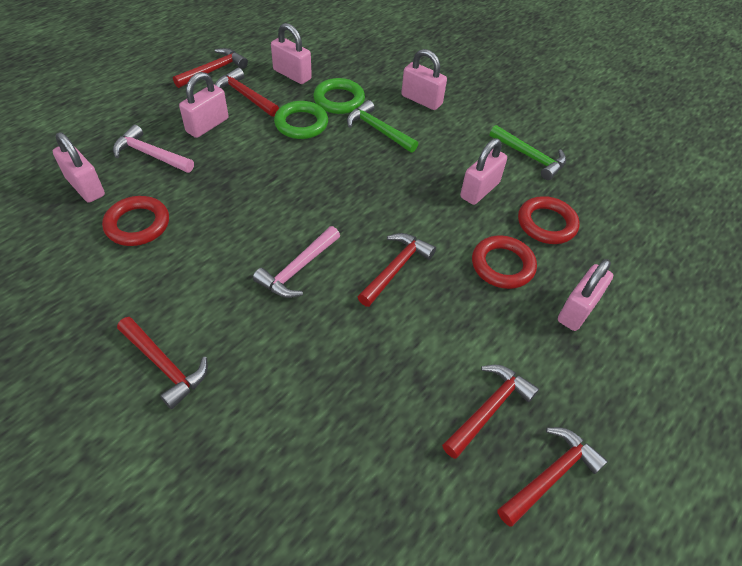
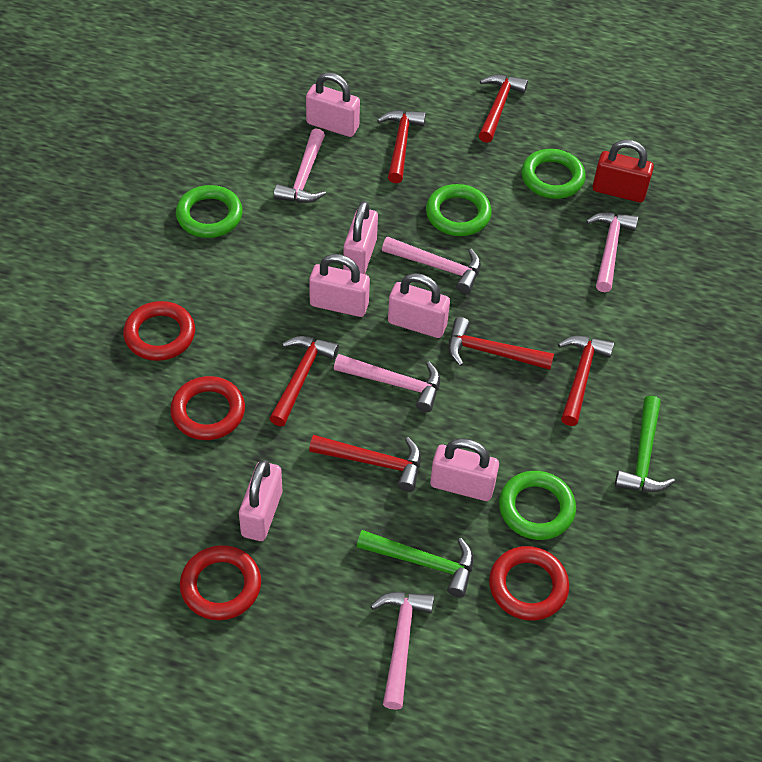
green ring: [274,101,328,139] [313,78,365,114] = 2 -> [176,185,243,238] [426,184,492,236] [499,471,576,540] [521,149,586,199] = 4
pink hammer: [113,125,194,173] [253,226,340,298] = 2 -> [274,128,326,203] [334,354,440,412] [371,592,434,710] [382,236,481,294] [586,212,638,292] = 5
red padlock: none = 0 -> [592,140,654,203] = 1
red ring: [102,196,169,246] [472,235,537,289] [518,196,580,244] = 3 -> [123,301,195,361] [170,376,245,440] [180,545,261,620] [489,546,569,621] = 4

